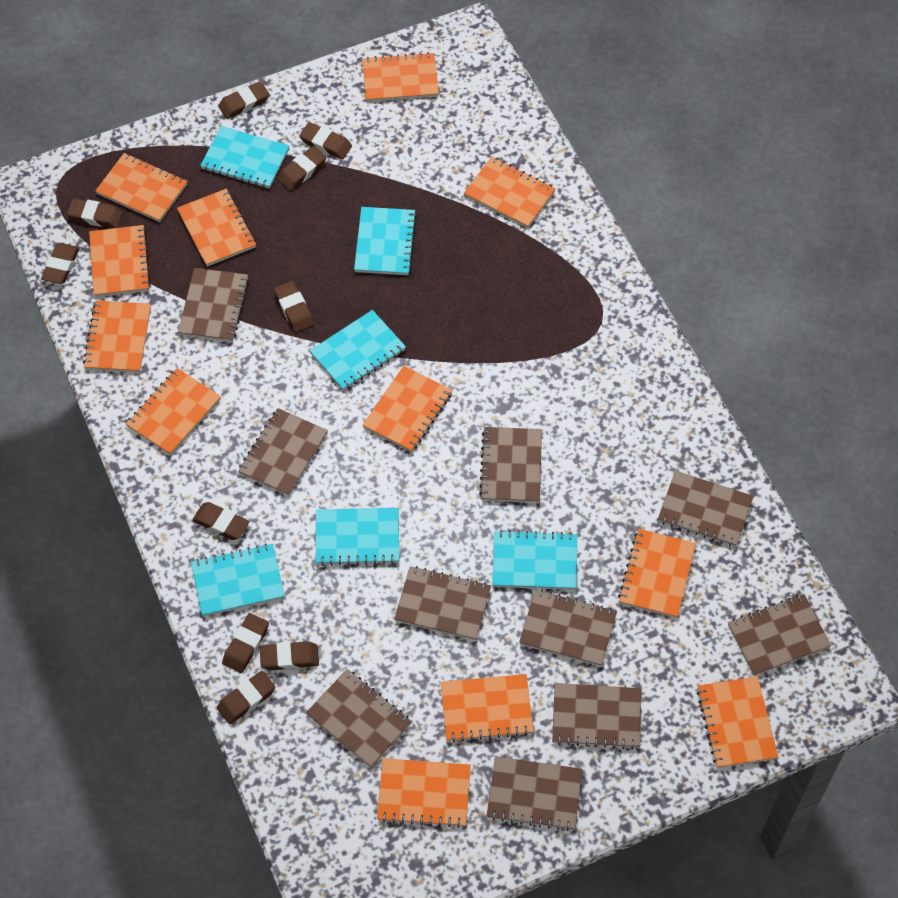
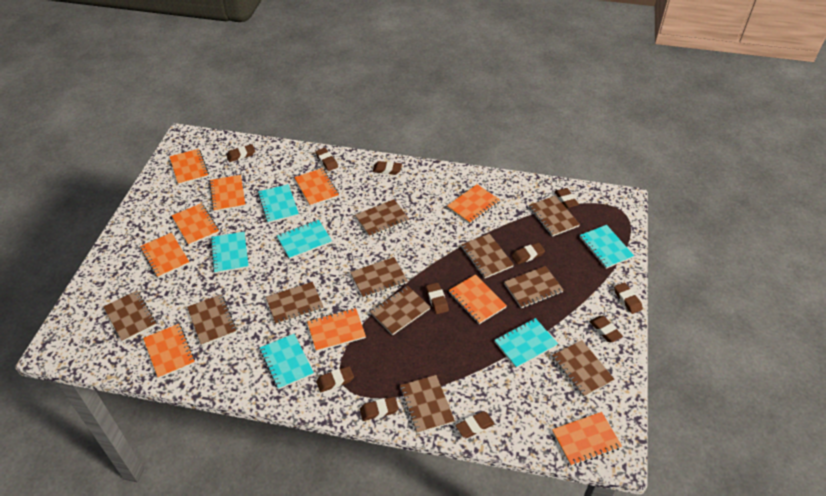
brown eraser: [41,243,80,284] [67,198,123,228] [192,502,249,540] [217,671,275,724] [218,81,269,119] [222,613,269,673] [260,641,319,670] [274,281,314,333] [278,146,326,191] [299,122,352,159] = 10 -> [226,144,255,162] [315,148,338,171] [316,366,354,392] [360,397,399,421] [373,161,402,174] [426,283,449,314] [456,411,494,438] [511,243,545,264] [554,188,579,208] [589,316,623,342] [614,282,643,314] = 11
brown notebook: [178,268,249,342] [238,408,328,496] [306,669,412,768] [394,566,491,641] [479,427,542,503] [487,756,583,831] [519,589,617,667] [552,683,641,750] [658,471,754,547] [728,594,831,676] = 10 -> [103,291,156,342] [187,294,237,346] [266,282,324,325] [350,257,408,298] [355,199,409,237] [370,286,430,335] [400,375,455,434] [461,234,514,278] [504,266,564,308] [529,195,580,237] [552,340,615,397] = 11
orange notebook: [83,301,151,372] [89,225,151,297] [95,153,188,222] [126,368,221,455] [177,189,256,267] [362,52,439,102] [363,366,452,452] [377,758,471,828] [441,674,534,742] [464,157,556,228] [618,529,696,618] [697,676,778,768] = 12 -> [140,233,190,278] [143,324,195,379] [169,149,209,185] [172,203,219,245] [209,175,245,212] [294,168,339,206] [307,308,366,352] [447,184,500,224] [449,274,507,324] [552,412,622,466] = 10

